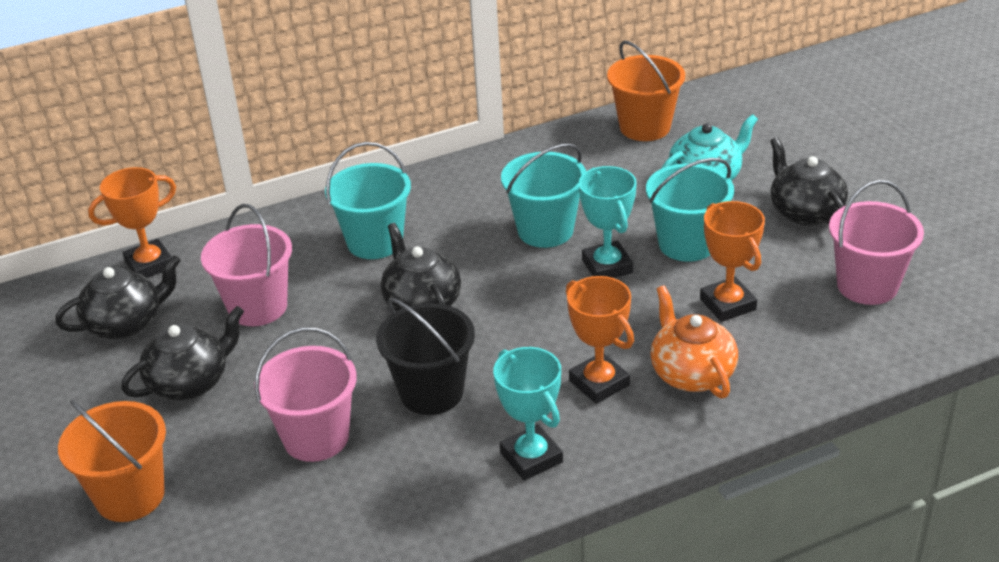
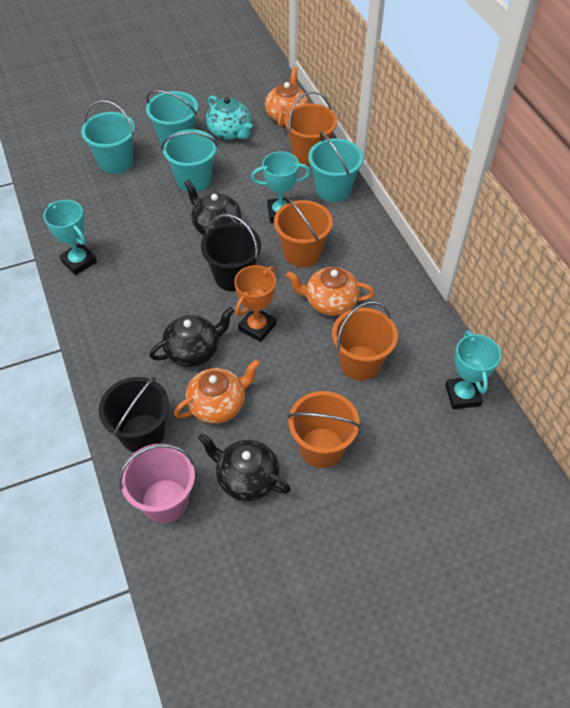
black bucket: [376,298,475,415] = 1 -> [99,376,169,453] [201,214,261,291] = 2
black teapot: [55,255,181,339] [121,306,244,400] [381,223,461,311] [770,137,848,226] = 4 -> [150,307,234,367] [184,180,241,236] [198,433,291,501] = 3
orange bucket: [58,400,166,522] [607,41,685,141] = 2 -> [274,196,333,267] [285,91,337,165] [288,391,361,468] [332,301,398,381] = 4
orange teapot: [650,285,738,399] = 1 -> [174,359,261,424] [265,67,309,128] [286,267,375,316] = 3
orange trophy: [88,167,176,278] [566,276,634,404] [700,201,765,322] = 3 -> [234,265,276,342] = 1
pink bucket: [201,204,292,326] [254,327,357,462] [829,180,924,305] = 3 -> [119,443,195,523] = 1
turquoise bucket: [325,142,411,259] [501,143,586,248] [646,158,734,262] = 3 -> [81,100,135,174] [146,90,198,145] [161,129,218,192] [308,132,363,202] = 4
turquoise trophy: [493,347,563,481] [579,166,637,278] = 2 -> [43,200,97,275] [251,151,310,223] [445,331,501,409] = 3

